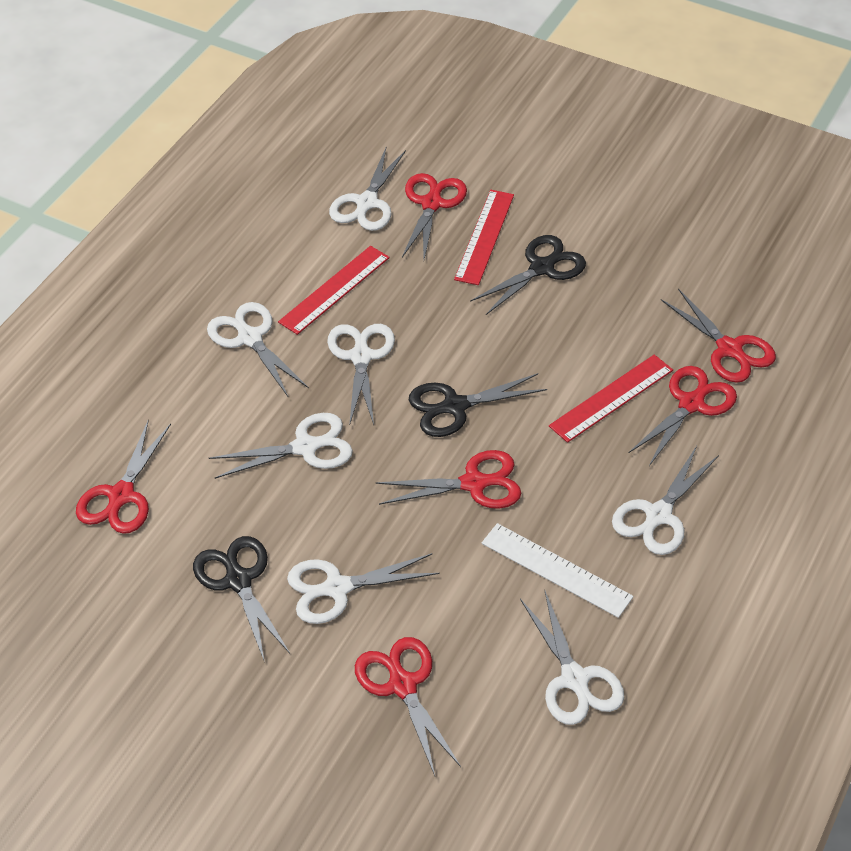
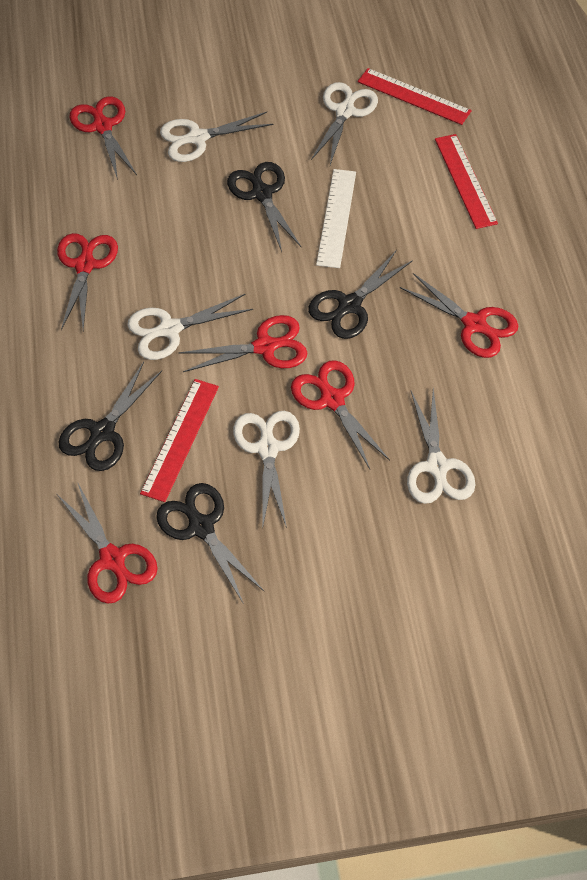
black scissors: [193,536,290,663] [409,373,547,437] [470,235,586,315] = 3 -> [59,362,162,471] [156,483,264,604] [227,162,301,252] [308,250,413,339] = 4
white scissors: [207,302,309,397] [209,413,353,479] [287,553,440,624] [327,324,395,426] [329,148,406,231] [520,589,624,725] [612,446,719,555] = 7 -> [127,294,253,360] [160,112,274,162] [233,411,300,528] [311,82,378,165] [407,389,475,504] = 5

